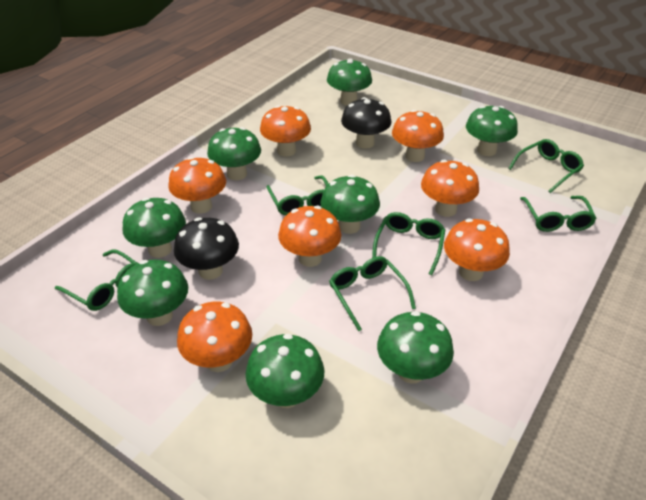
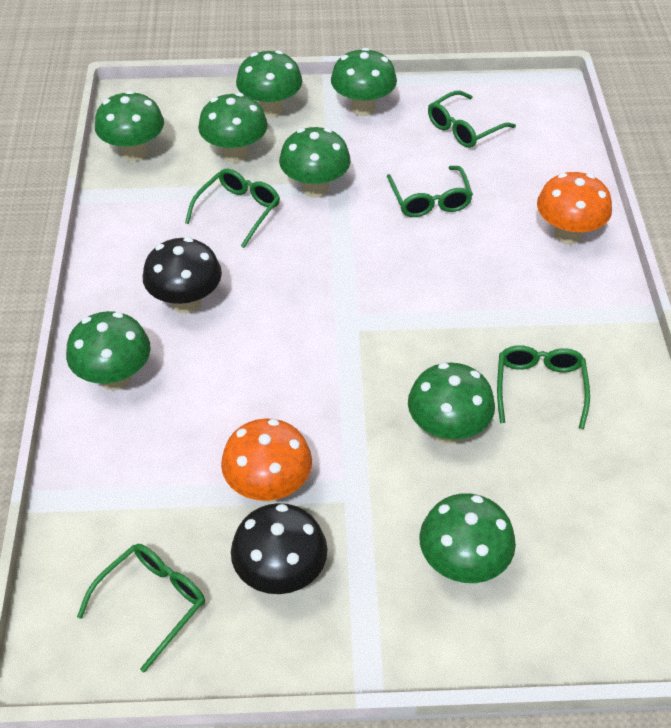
green glasses: [55,249,137,311] [266,175,329,215] [329,256,416,331] [372,212,445,275] [508,139,584,193] [520,196,597,232] = 6 -> [77,544,205,673] [185,169,280,248] [387,166,473,217] [428,91,516,148] [497,345,590,429] = 5
orange mushroom: [168,157,226,214] [177,302,252,372] [260,105,311,157] [278,206,341,267] [392,110,444,162] [421,160,479,217] [444,219,510,281] = 7 -> [221,419,312,503] [537,172,612,245] = 2

